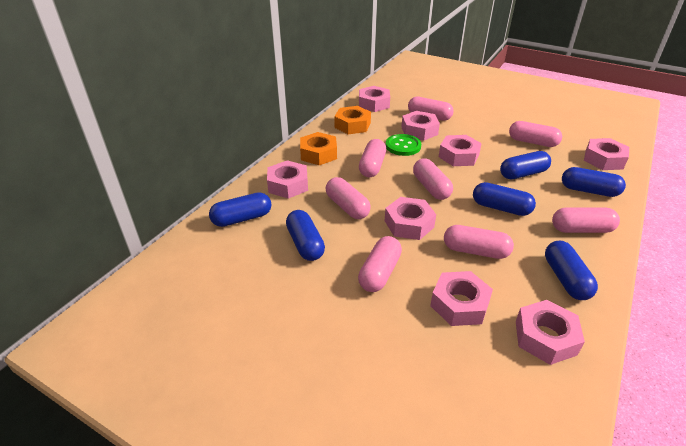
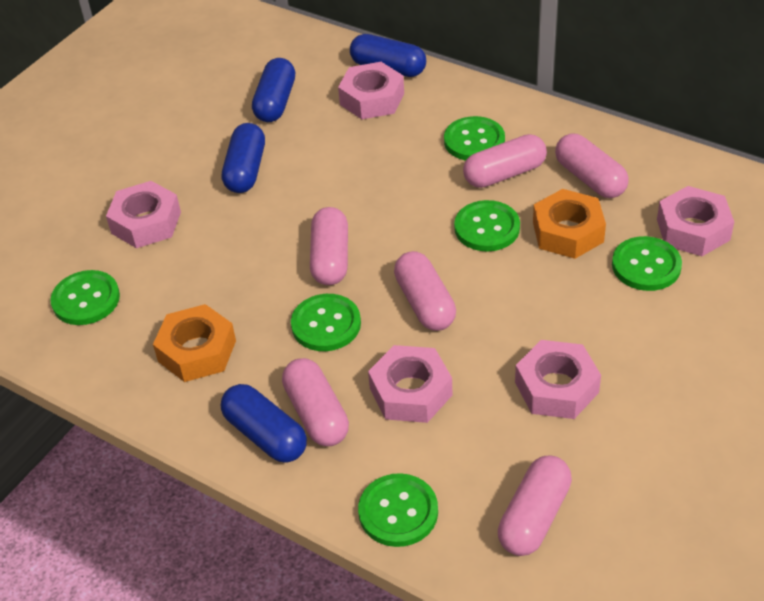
blue capsule: [209,192,272,227] [286,210,325,261] [473,182,536,216] [500,151,551,179] [545,241,598,300] [562,167,626,197] = 6 -> [221,384,307,463] [222,123,265,193] [252,58,295,122] [350,34,426,77] = 4
green button: [386,134,421,156] = 1 -> [50,270,120,325] [291,294,361,351] [358,473,438,547] [444,116,505,161] [454,200,520,252] [612,236,682,291] = 6
pink capsule: [326,177,371,219] [358,236,402,292] [359,139,386,177] [408,96,454,121] [413,158,453,200] [444,225,514,259] [509,121,562,147] [552,207,620,233] = 8 -> [282,358,349,446] [310,207,348,285] [394,251,456,331] [463,134,547,188] [498,455,572,556] [555,134,629,198] = 6
pink nut: [267,160,308,199] [359,86,390,112] [385,197,436,240] [401,111,440,141] [430,271,493,326] [439,135,482,166] [516,300,585,365] [584,138,629,170] = 8 -> [106,181,181,248] [338,62,404,119] [368,345,452,423] [515,340,601,419] [657,186,734,256] = 5

